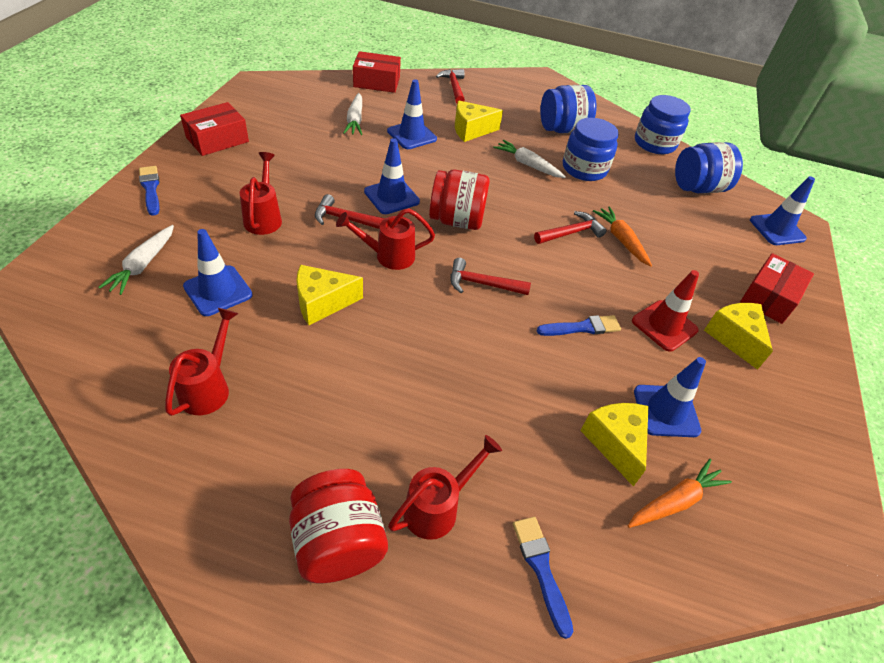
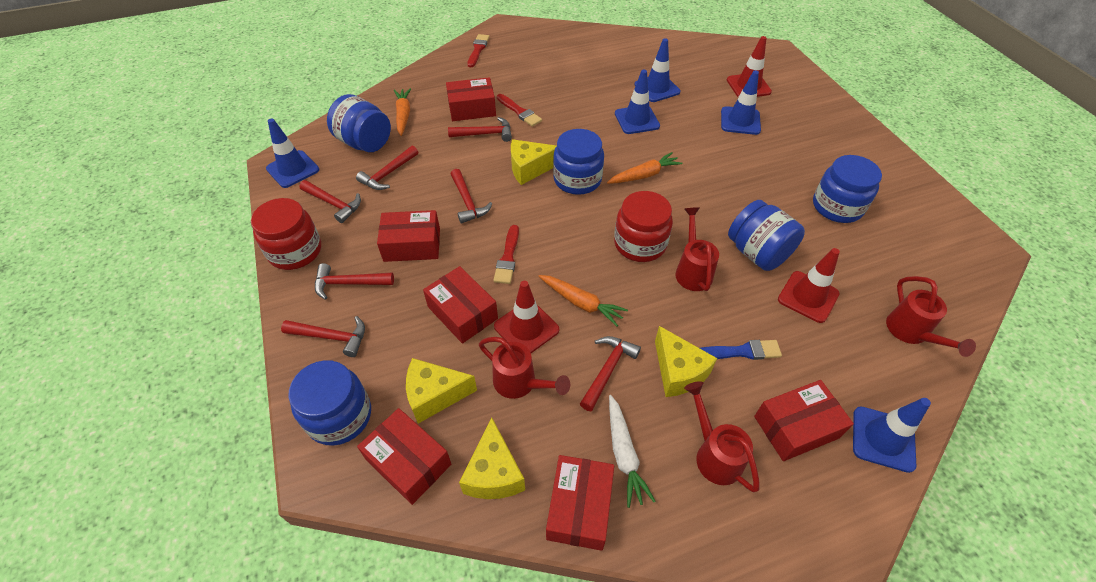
blue brush: [139,166,160,216] [513,517,574,639] [537,315,621,336] = 3 -> [700,340,782,360] = 1
blue jar: [540,85,597,133] [563,118,619,181] [635,95,690,154] [675,142,743,193] = 4 -> [289,360,371,446] [327,94,391,152] [553,129,604,195] [728,200,805,271] [813,155,882,223] = 5
orange carrot: [593,207,652,267] [628,459,732,528] = 2 -> [394,88,411,136] [538,275,628,327] [607,152,683,184] = 3
red box: [180,102,249,156] [353,51,401,93] [740,253,814,324] = 3 -> [357,408,451,505] [377,210,440,262] [423,266,498,344] [446,77,496,121] [546,455,614,551] [754,380,854,461] = 6
red brush: none = 0 -> [467,34,490,67] [493,225,519,284] [497,94,542,127] = 3
red hammer: [315,194,385,229] [436,69,465,103] [450,258,531,295] [534,211,607,244] = 4 -> [281,316,365,357] [299,180,361,223] [315,263,394,300] [356,145,418,190] [448,117,512,142] [450,169,493,224] [580,336,641,411] = 7
red traffic cone: [632,270,699,352] = 1 -> [494,281,559,353] [727,36,772,97] [778,248,840,323] = 3
white carrot: [98,225,174,295] [343,93,362,135] [494,140,566,178] = 3 -> [609,395,656,508] = 1

